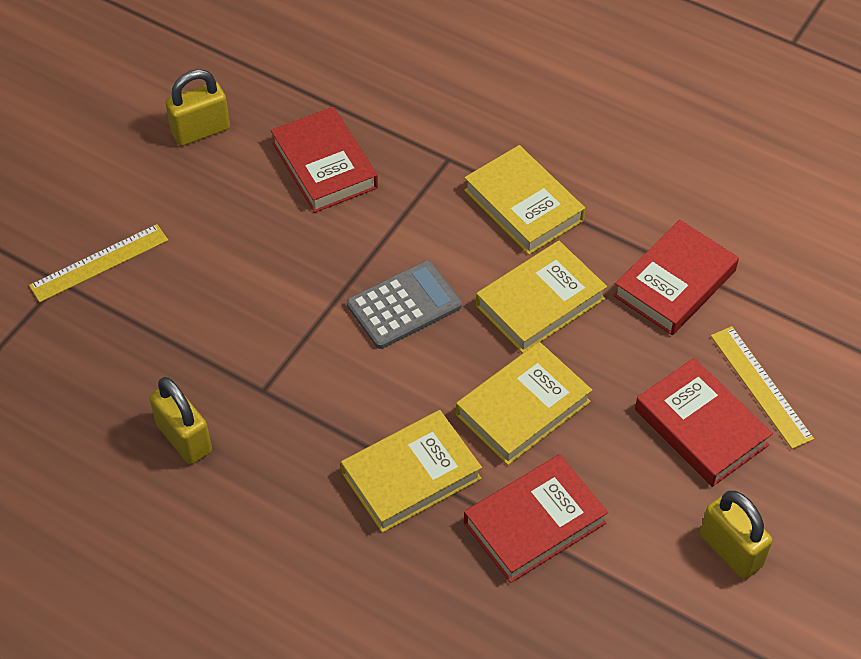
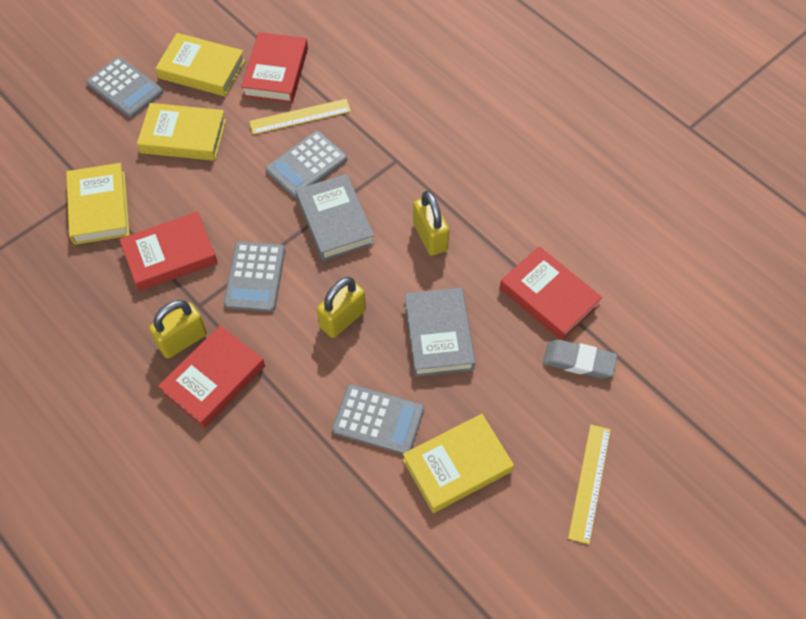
grey book: none = 0 -> [296,174,375,261] [405,288,475,377] = 2
grey calculator: [347,260,462,349] = 1 -> [86,57,163,118] [224,241,285,312] [265,131,347,198] [332,384,424,454] = 4
grey eraser: none = 0 -> [543,340,617,379] = 1

